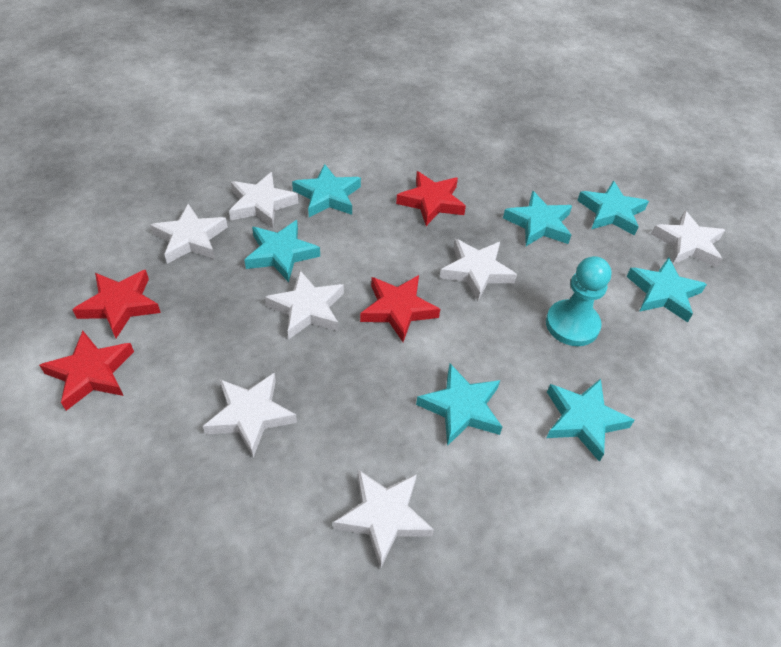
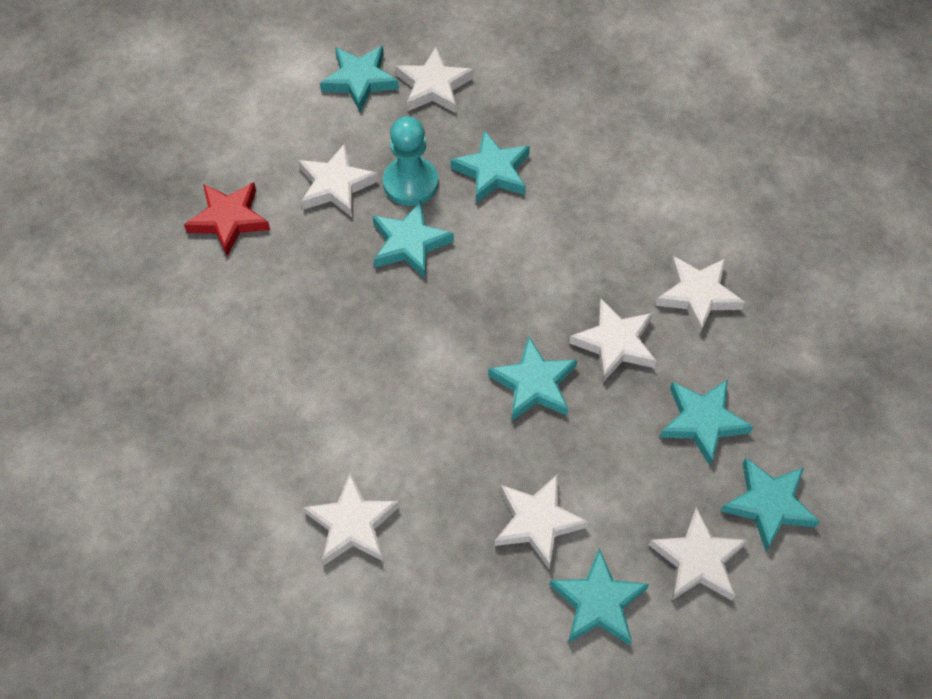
red star: [39,330,134,411] [72,270,161,338] [360,275,440,342] [396,171,466,226] = 4 -> [184,182,270,256] = 1

